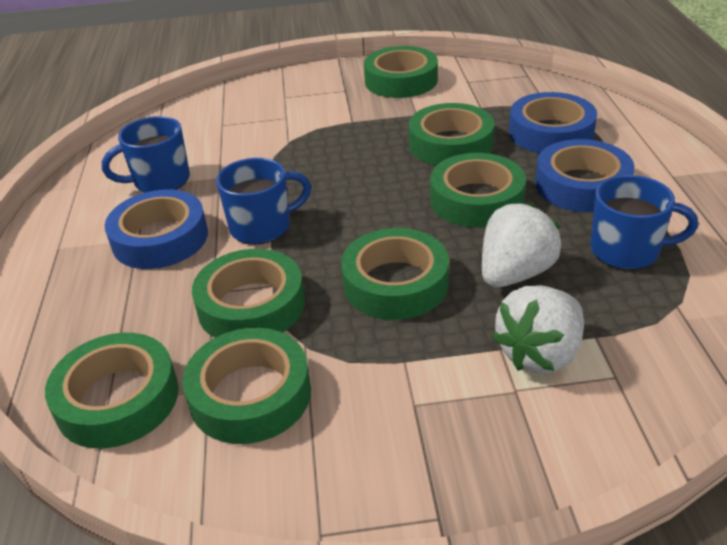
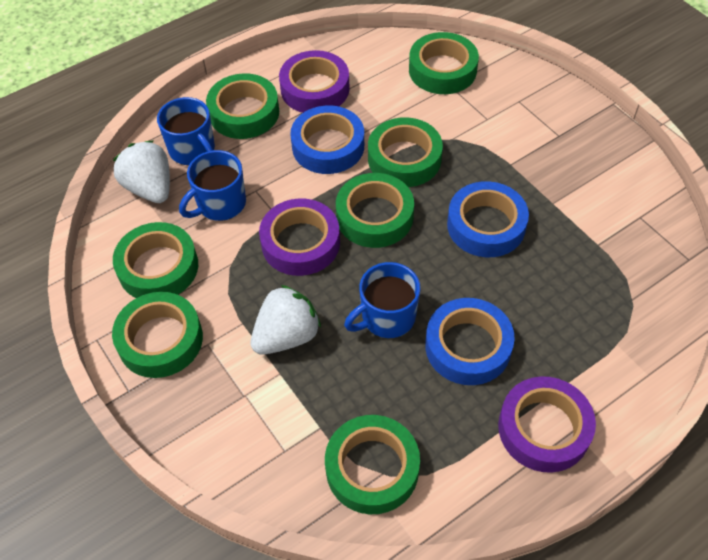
purple tape: none = 0 -> [259,198,340,276] [279,50,350,113] [498,376,596,473] = 3

